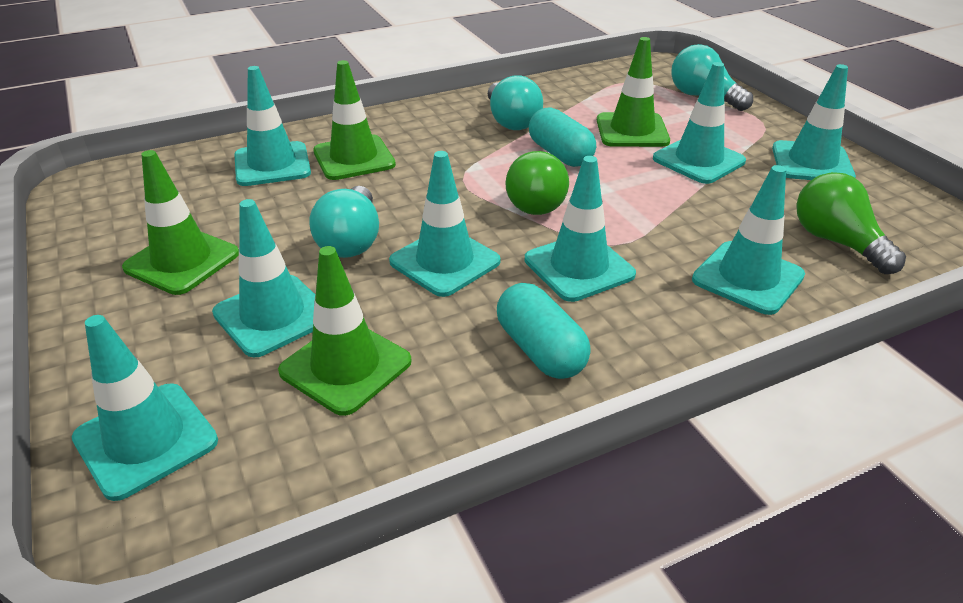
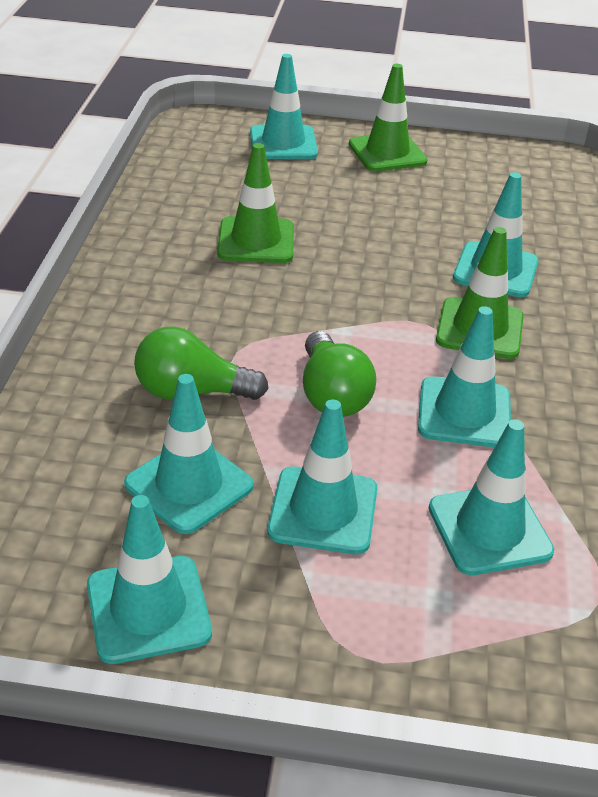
green traffic cone: [122,150,239,295] [278,246,412,416] [313,60,396,180] [597,37,670,147] = 4 -> [217,143,294,263] [349,64,428,171] [436,227,524,359] = 3
turquoise capsule: [497,283,591,379] [529,107,596,167] = 2 -> none = 0
turquoise light bulb: [309,186,379,258] [488,75,543,130] [671,44,753,111] = 3 -> none = 0
turquoise traffic cone: [72,315,218,501] [212,199,315,357] [234,66,311,186] [389,151,501,297] [525,156,636,302] [653,62,746,184] [692,165,805,315] [772,64,856,180] = 8 -> [87,495,212,664] [124,374,254,534] [250,54,318,159] [267,399,378,554] [418,306,511,448] [429,419,554,575] [453,172,538,297] = 7

